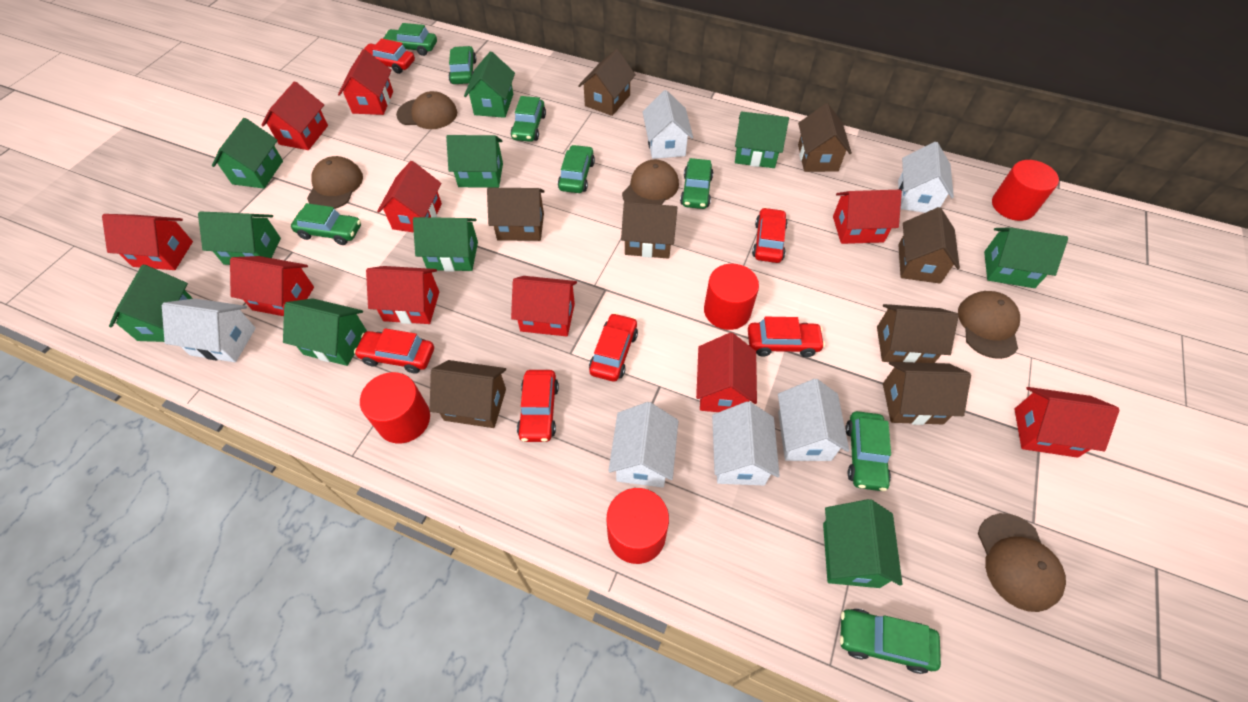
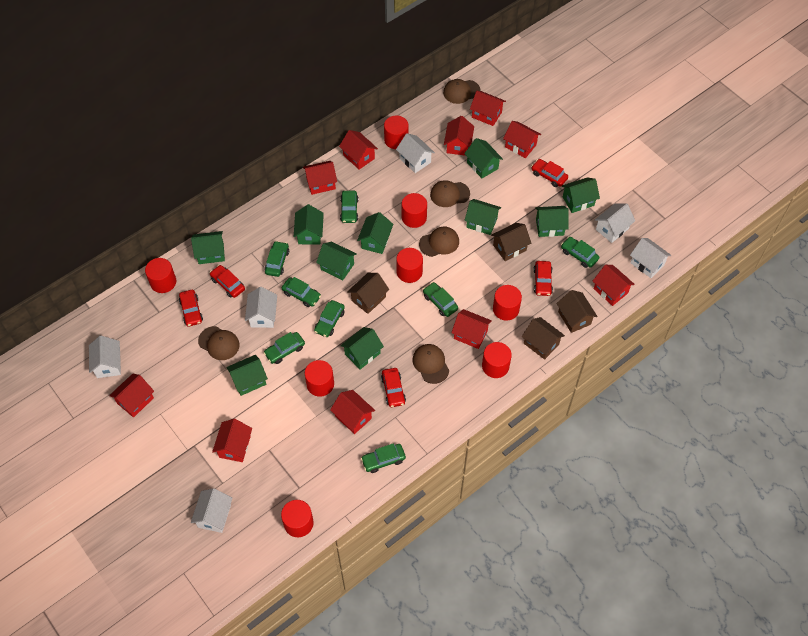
brown house: [430,360,506,428] [487,188,545,241] [578,49,636,116] [621,202,678,259] [798,103,852,172] [877,304,959,363] [883,362,971,425] [898,207,960,284] = 8 -> [347,273,389,314] [491,223,531,261] [522,317,565,360] [556,290,598,333] = 4
red car: [354,328,434,374] [359,38,415,74] [517,370,559,442] [589,313,638,382] [748,317,825,357] [752,207,788,263] = 6 -> [179,290,203,327] [210,265,245,298] [381,368,406,407] [531,159,568,187] [533,261,553,296] = 5
red cylinder: [360,372,430,443] [607,488,669,564] [704,264,759,330] [992,160,1059,221] = 4 -> [145,258,176,293] [281,500,314,537] [305,360,334,397] [384,115,409,149] [396,248,423,283] [402,193,427,228] [482,342,512,378] [493,285,522,321] = 8

